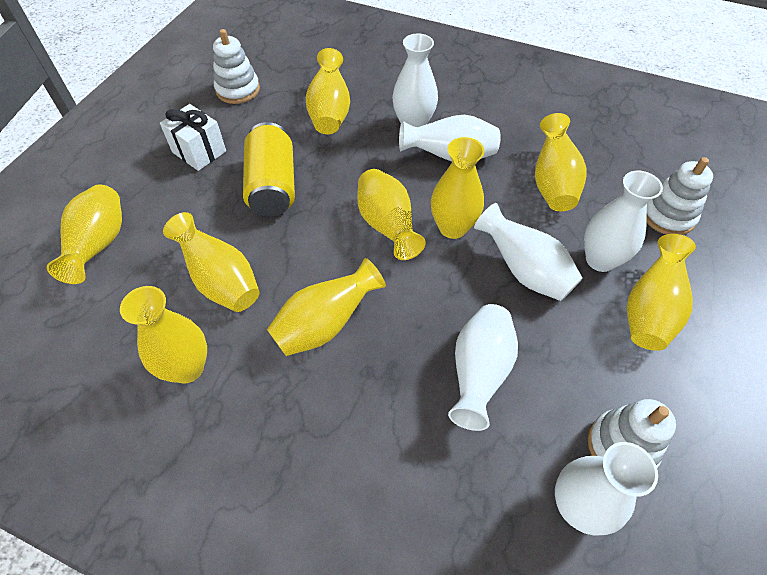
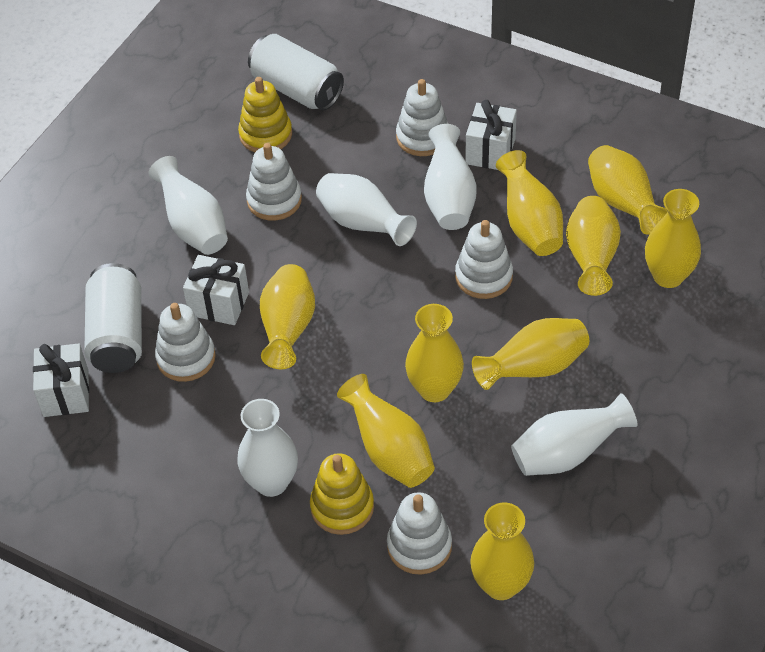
white can: none = 0 -> [84,263,142,373] [248,34,344,110] = 2
white gift: [160,104,226,171] = 1 -> [33,343,89,417] [183,255,249,325] [465,100,517,170] = 3
white stacking toy: [213,29,260,104] [588,399,676,468] [647,157,713,235] = 3 -> [155,303,216,382] [246,143,302,221] [387,492,452,575] [396,79,448,156] [455,220,513,299] = 5
white vase: [392,33,438,127] [399,115,501,162] [448,304,518,431] [474,203,583,301] [555,442,658,536] [584,170,663,272] = 6 -> [148,156,228,255] [238,399,298,497] [316,173,417,246] [424,124,477,230] [511,393,637,476] = 5
yellow can: [243,122,295,217] = 1 -> none = 0
yellow stacking toy: none = 0 -> [238,77,292,152] [310,453,374,535] = 2

